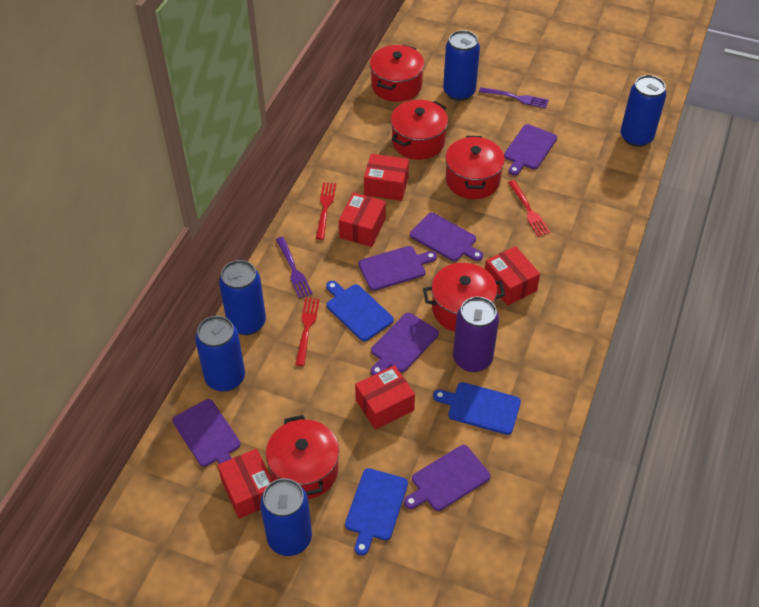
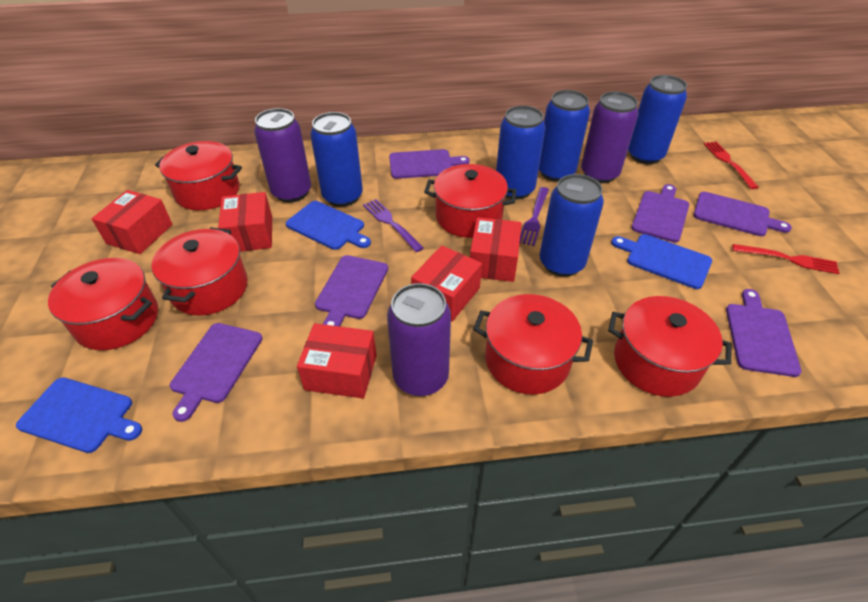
purple can: [453,297,499,372] = 1 -> [254,108,311,203] [387,283,451,396] [581,91,638,183] = 3
red fork: [295,298,320,366] [316,182,336,240] [508,180,550,237] = 3 -> [704,141,759,189] [732,244,839,274] = 2
red pot: [266,415,339,499] [370,45,425,102] [391,100,448,160] [423,263,505,332] [445,136,505,199] = 5 -> [48,258,158,350] [152,227,248,316] [155,141,242,210] [424,164,517,238] [473,294,593,395] [608,296,732,397] = 6

